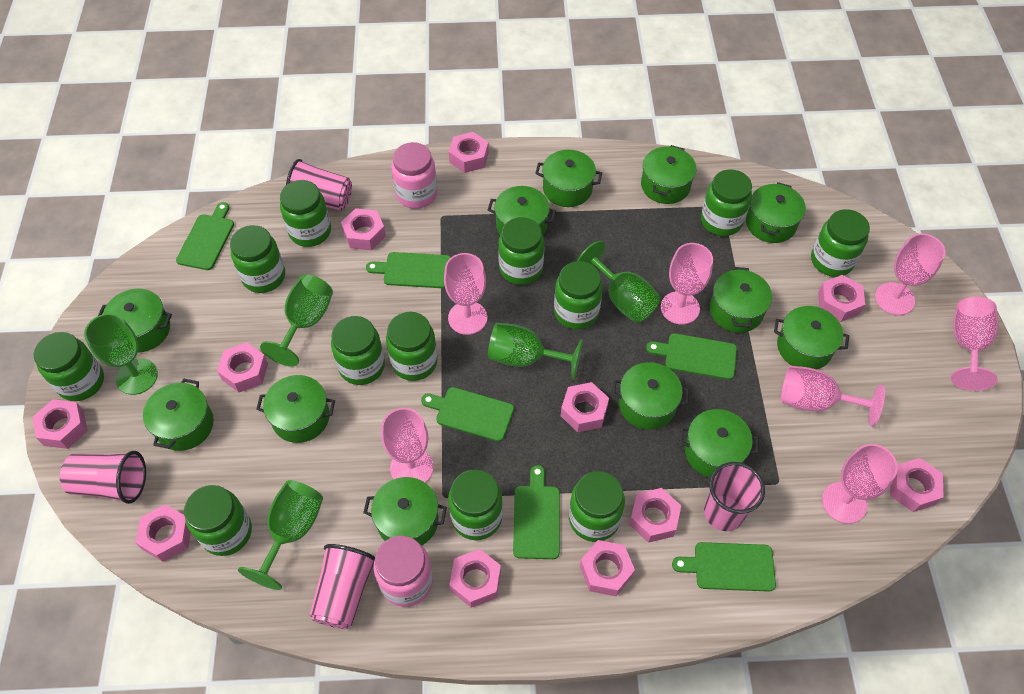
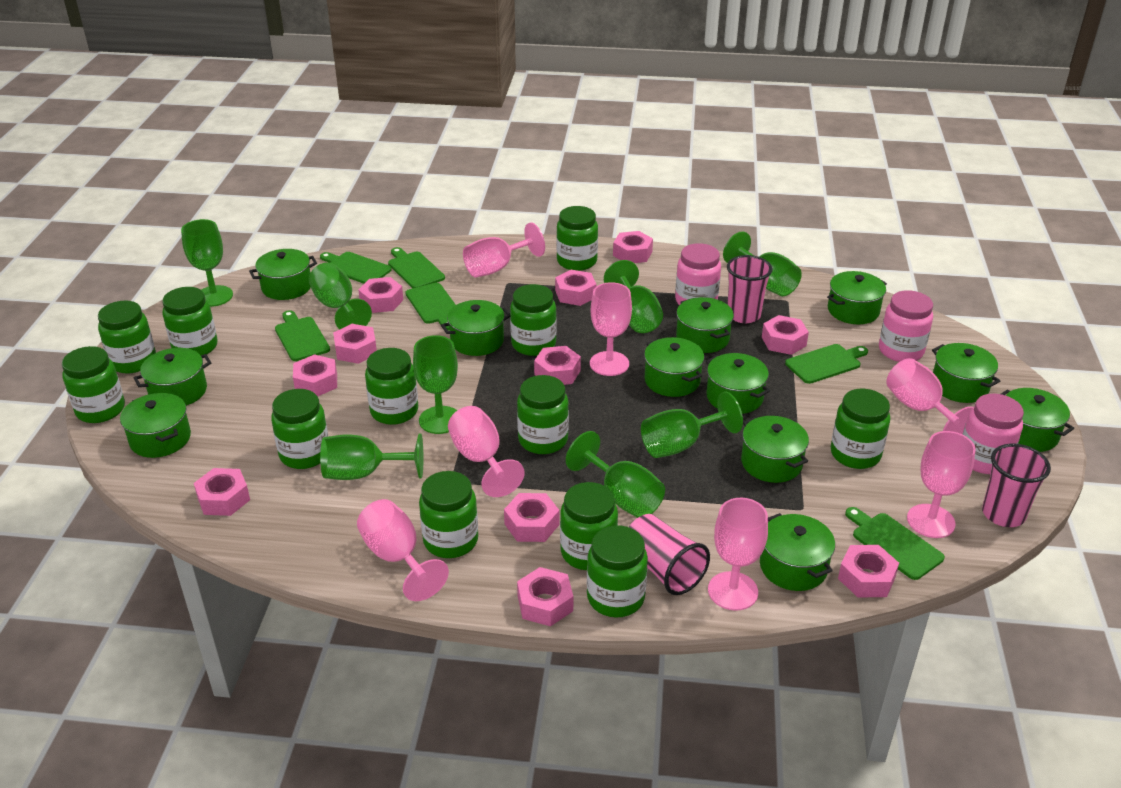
green goblet: [84,313,158,395] [238,480,323,590] [260,275,333,367] [488,323,583,380] [577,241,661,323] = 5 -> [181,219,233,307] [309,263,372,330] [320,433,423,480] [413,335,458,434] [566,431,665,518] [604,260,663,333] [641,392,743,458] [723,231,802,296] = 8
pink cup: [60,451,146,504] [286,159,352,210] [309,544,375,629] [704,462,765,531] = 4 -> [629,514,710,595] [727,255,773,323] [982,444,1051,527] = 3
pink jar: [374,536,433,607] [392,142,437,209] = 2 -> [675,243,721,305] [879,290,933,362] [963,394,1024,474] = 3

